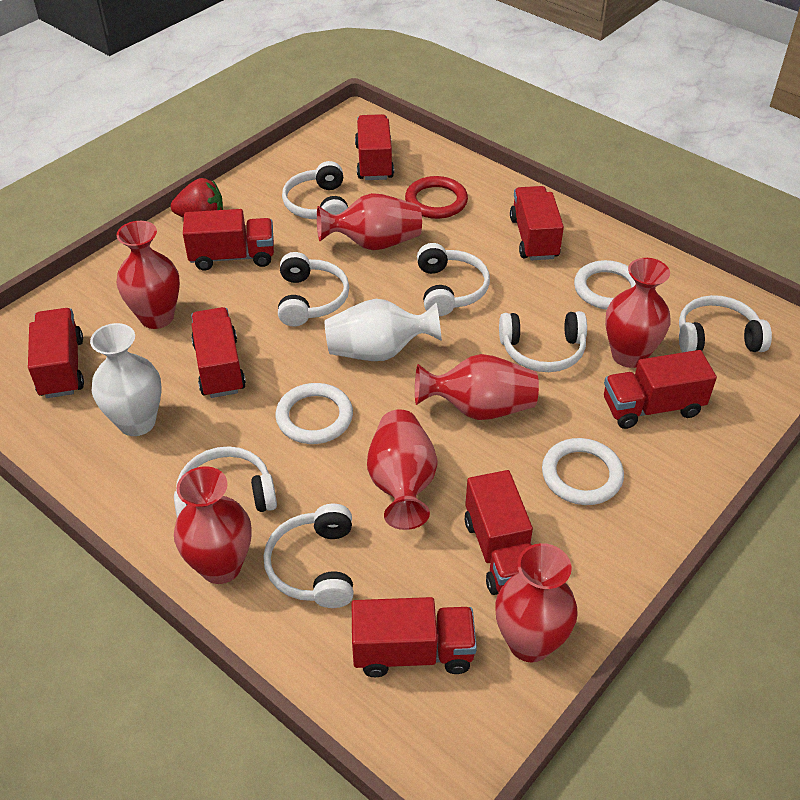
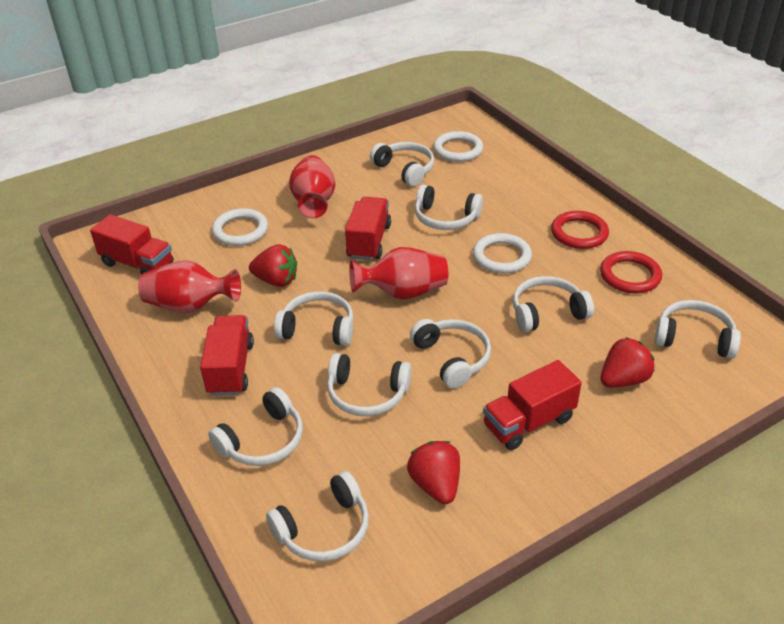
red ring: [405,176,468,219] = 1 -> [551,211,609,249] [600,251,662,293] = 2
red strawberry: [171,178,223,218] = 1 -> [249,244,297,287] [407,441,460,504] [600,337,654,387] = 3
red truck: [28,308,84,398] [183,209,274,271] [191,307,246,398] [352,597,477,677] [355,114,394,180] [465,470,533,595] [510,186,564,260] [604,350,717,429] = 8 -> [90,214,174,275] [200,315,254,396] [345,197,391,261] [483,360,582,450] = 4
red vase: [116,221,180,329] [174,466,252,584] [317,193,422,250] [367,409,437,530] [415,354,539,420] [495,543,578,662] [605,258,671,368] = 7 -> [138,260,241,313] [289,155,335,218] [349,247,448,300] = 3
white headphones: [174,446,277,518] [263,504,353,608] [278,252,349,327] [282,161,348,219] [417,243,490,316] [499,311,587,372] [679,295,772,353] = 7 -> [208,387,303,466] [266,471,369,562] [274,291,353,346] [327,353,412,416] [370,142,435,186] [410,319,491,389] [415,185,483,230] [513,276,594,332] [655,300,741,359] = 9
white vase: [90,323,161,436] [325,299,442,361] = 2 -> none = 0

